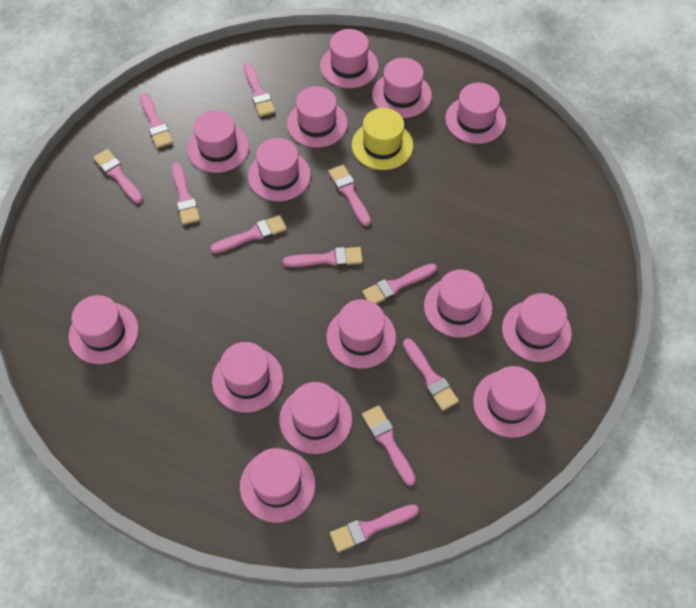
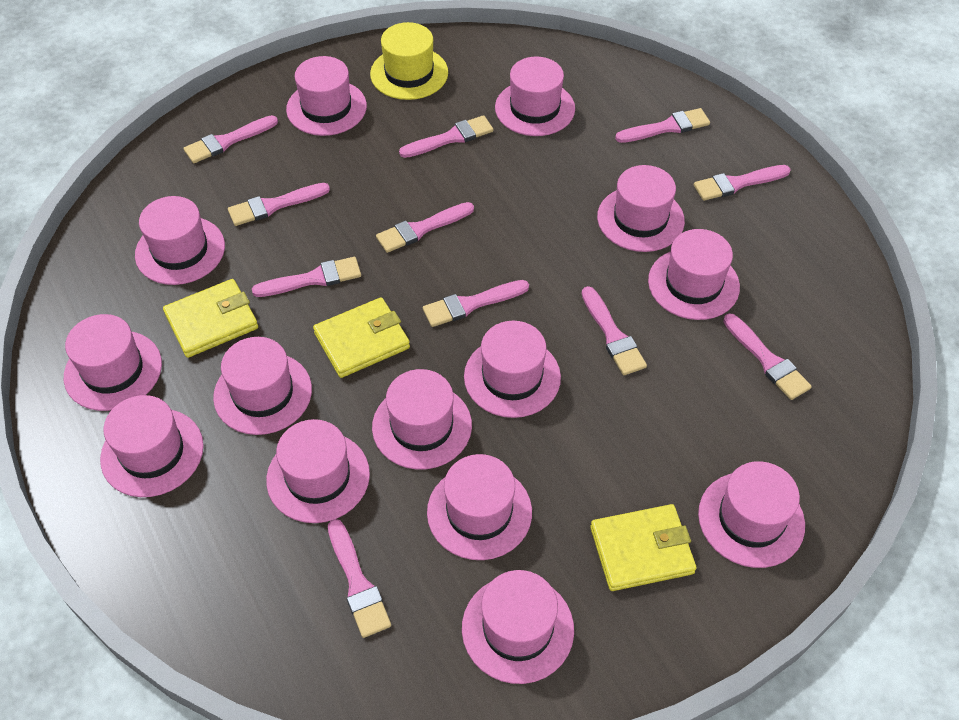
yellow wallet: none = 0 -> [163,279,258,358] [313,297,410,378] [590,504,696,591] = 3

